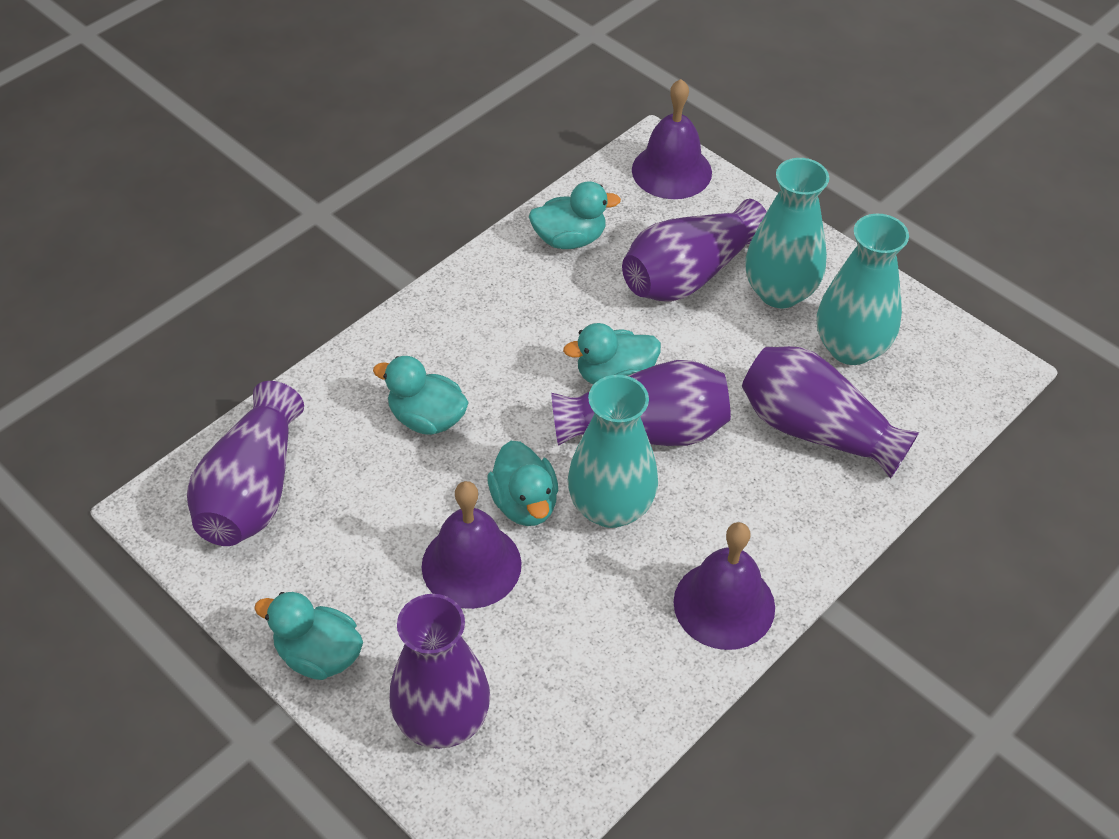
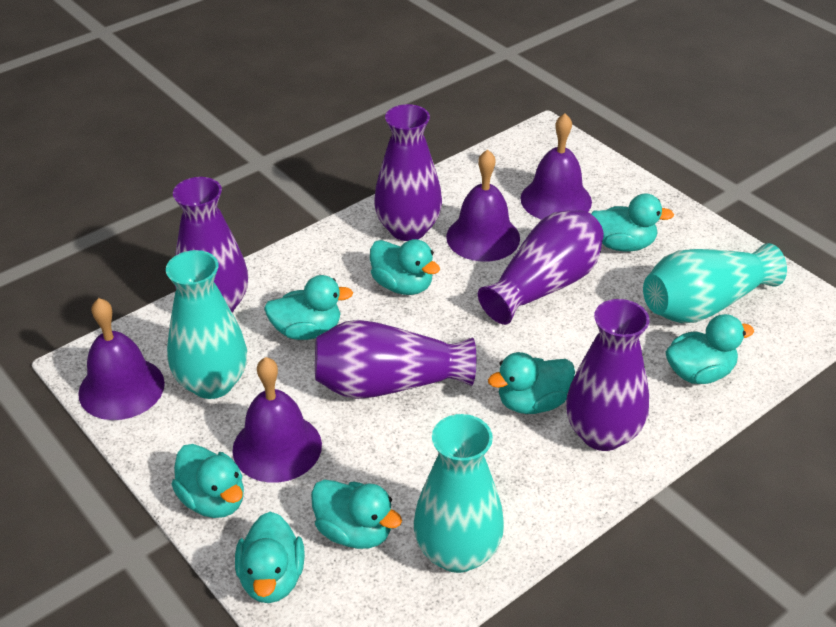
purple bell: [422,481,521,609] [632,79,712,199] [674,522,775,650] = 3 -> [78,298,165,420] [232,357,322,483] [446,149,520,262] [520,113,592,220] = 4
turquoise duck: [254,592,363,680] [373,356,469,435] [487,441,558,526] [529,181,621,249] [563,323,661,385] = 5 -> [171,444,244,518] [235,512,305,603] [264,275,353,340] [311,479,402,549] [370,239,440,295] [488,352,575,414] [591,194,674,251] [665,314,754,384] = 8

